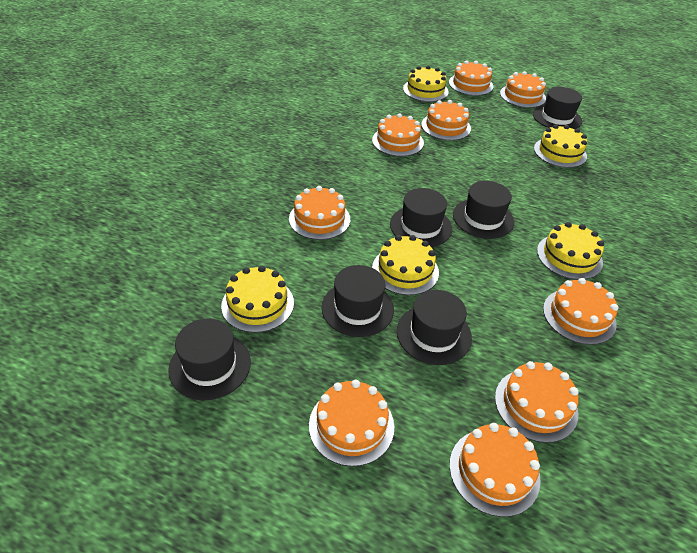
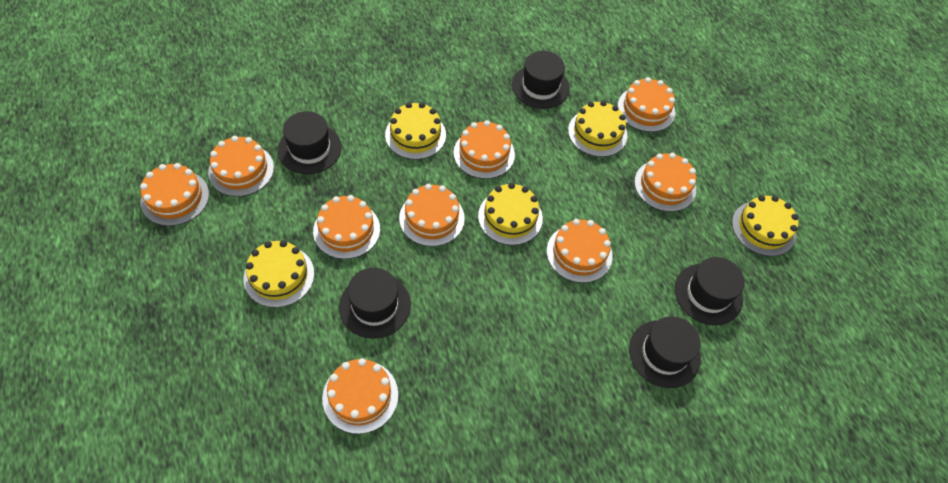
black hat: [168,318,251,400] [321,265,394,337] [390,188,452,247] [397,290,472,365] [453,181,514,239] [533,87,582,129] = 6 -> [278,111,342,174] [339,268,411,339] [512,51,570,109] [629,316,701,388] [675,257,745,325] = 5

